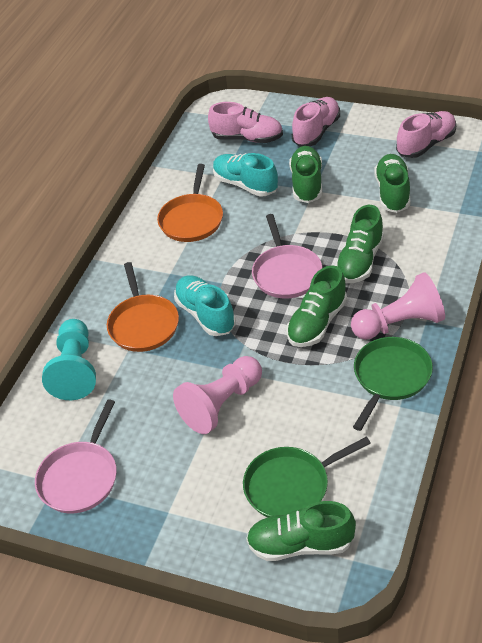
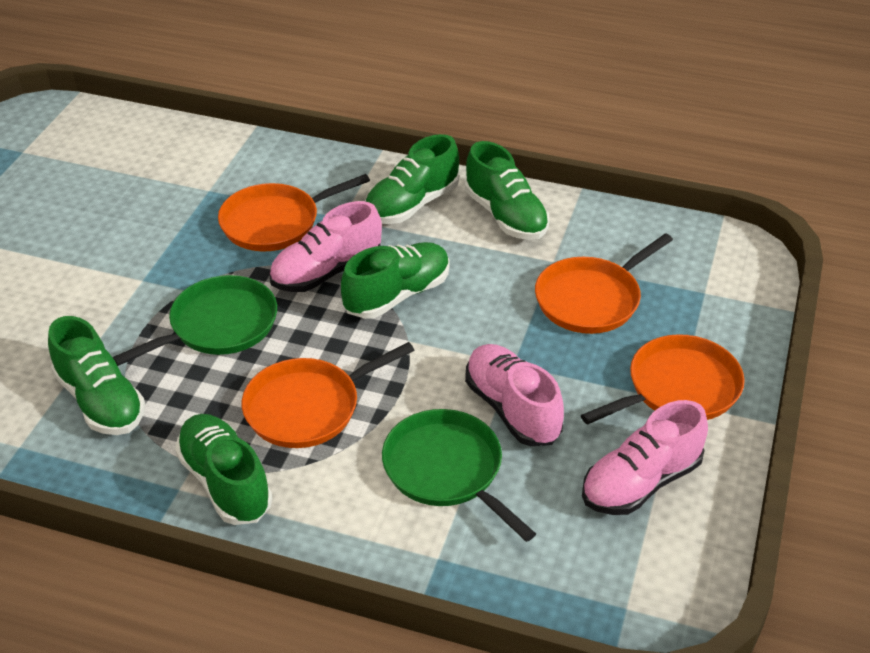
orange pan: [107,262,179,352] [157,164,223,242] = 2 -> [218,174,370,252] [242,342,414,448] [535,233,673,334] [581,334,745,425] = 4
pink pan: [35,399,117,513] [252,214,322,299] = 2 -> none = 0
pink pawn: [173,356,262,434] [351,272,445,340] = 2 -> none = 0
turquoise pawn: [42,319,96,400] = 1 -> none = 0
turquoise shoe: [174,275,236,336] [213,153,278,197] = 2 -> none = 0

